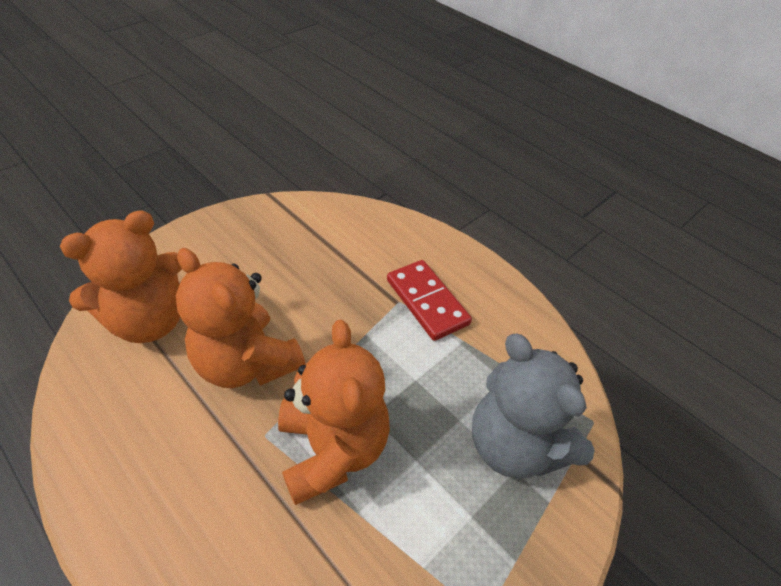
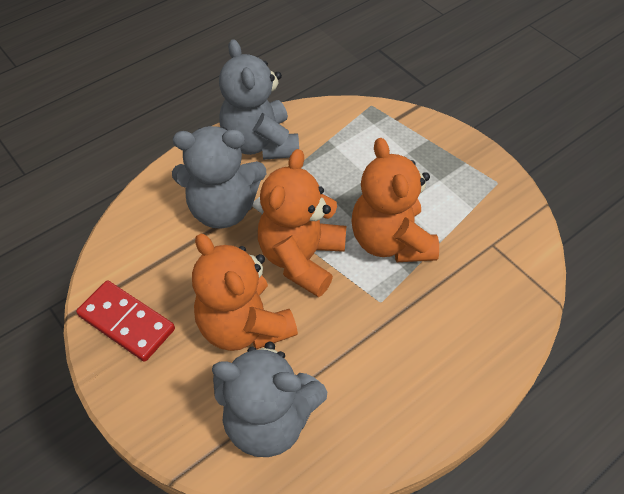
grey teddy bear: [472,334,595,479] = 1 -> [172,126,266,229] [212,342,327,457] [219,39,299,160] = 3

